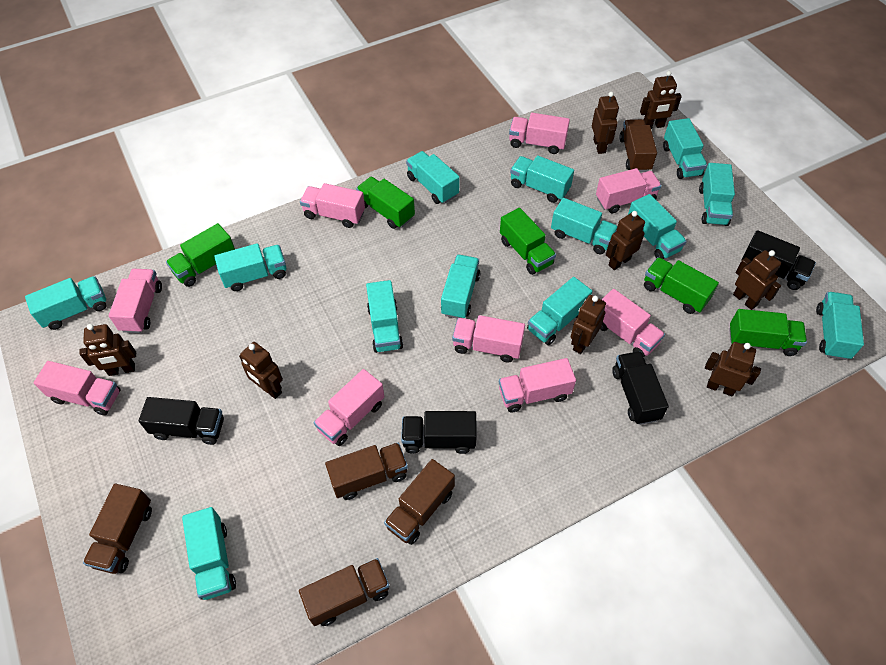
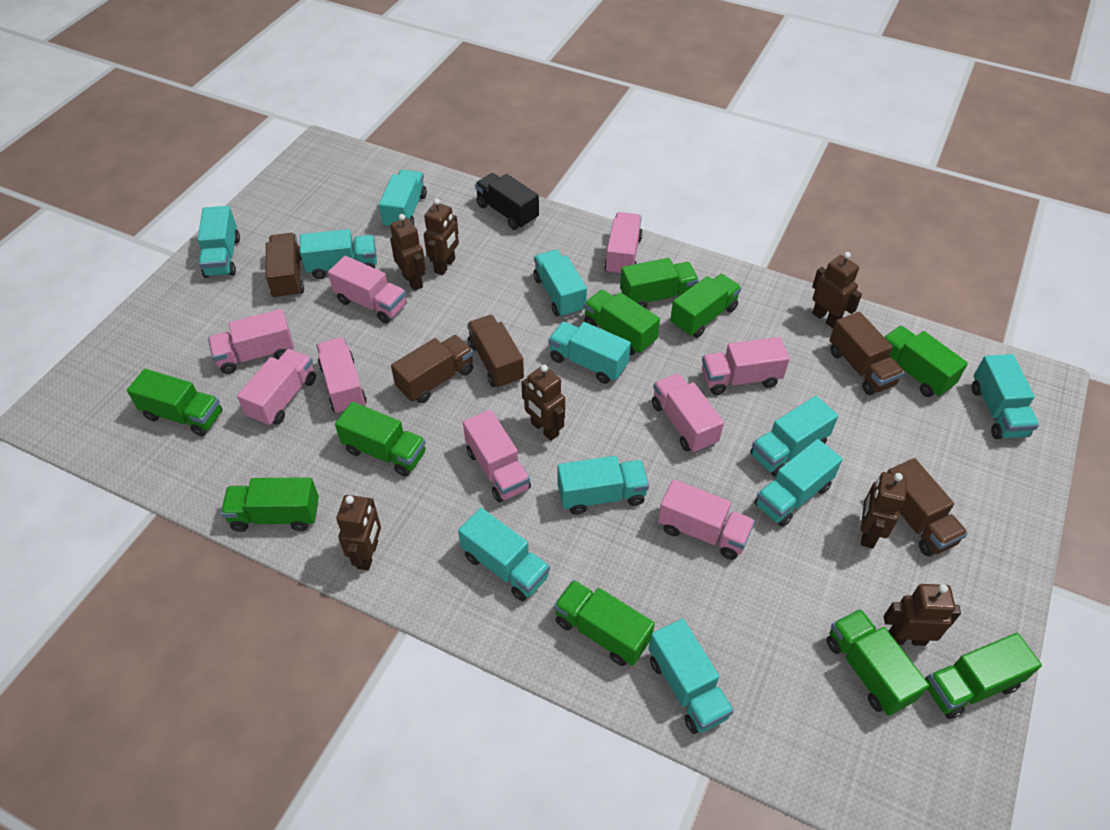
black truck: [139,397,224,445] [401,411,477,454] [612,351,669,425] [741,230,816,290] = 4 -> [475,173,539,230] = 1
brown robot: [79,324,136,376] [239,342,283,399] [571,295,606,354] [592,92,619,154] [606,211,645,270] [640,71,682,129] [705,342,761,396] [733,250,781,310] = 8 -> [336,495,381,570] [390,214,426,291] [424,198,459,275] [521,365,565,441] [812,252,862,328] [861,472,907,549] [884,584,961,646] = 7
green truck: [166,223,235,287] [356,177,415,229] [500,208,556,275] [644,257,719,314] [729,309,807,356] = 5 -> [127,369,223,436] [221,477,319,532] [335,402,426,477] [554,580,655,666] [584,290,660,355] [620,258,699,308] [670,274,741,338] [826,609,929,716] [884,326,968,397] [925,633,1042,719] = 10
turquoise truck: [25,276,107,330] [182,507,236,600] [214,243,286,291] [366,280,403,353] [406,151,460,204] [441,255,480,318] [510,155,574,203] [527,277,592,345] [551,198,617,254] [628,194,687,259] [663,118,707,179] [699,163,735,226] [816,292,864,360] = 13 -> [197,206,240,278] [300,229,377,279] [379,170,427,229] [458,508,550,601] [533,250,587,318] [549,322,631,384] [557,456,649,515] [648,619,734,734] [750,396,838,477] [754,439,843,527] [972,354,1039,439] = 11

